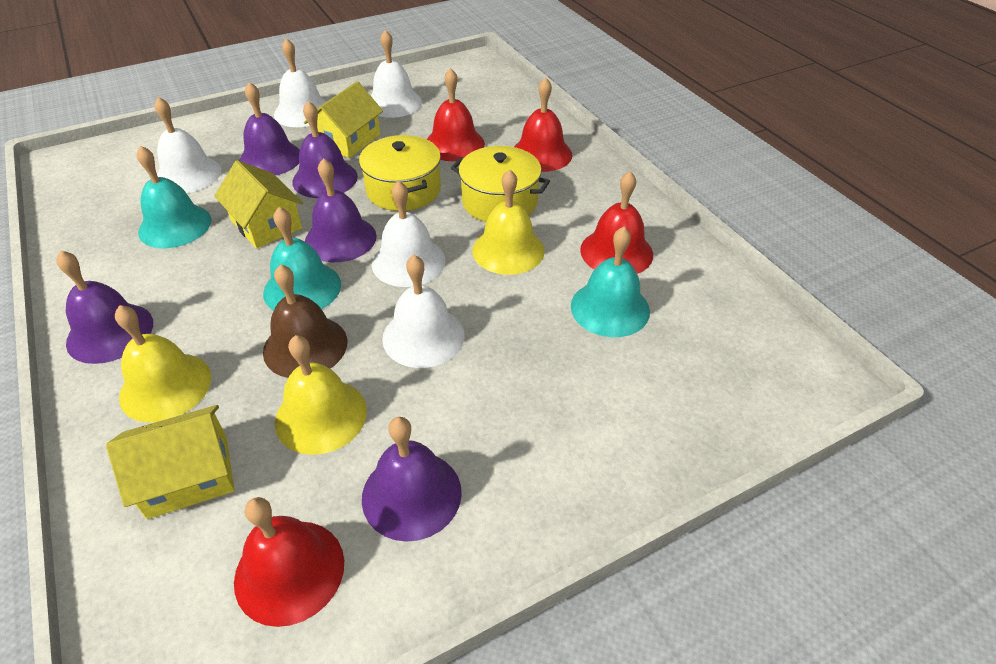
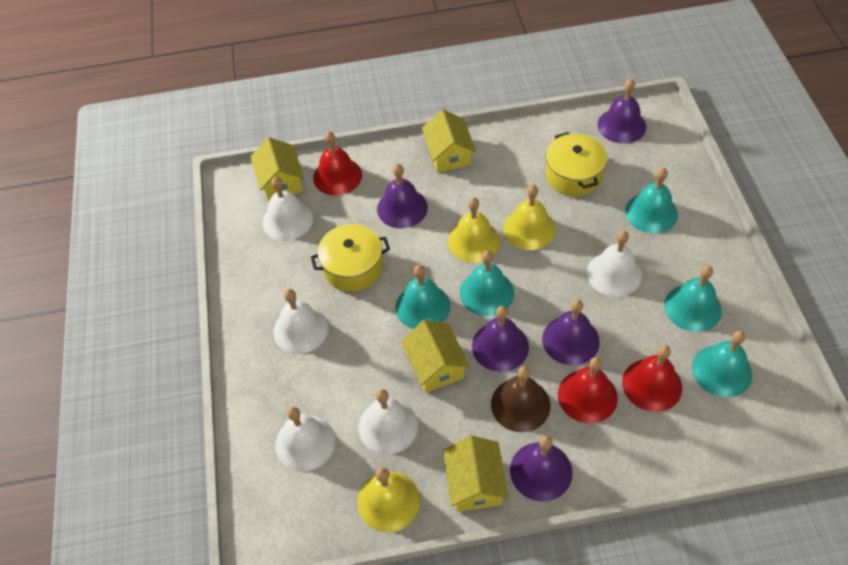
red bell: [234,497,344,627] [427,68,485,161] [514,77,572,172] [580,171,653,274] = 4 -> [313,131,362,195] [558,357,618,423] [622,345,682,412] = 3
turquoise bell: [137,146,211,248] [263,207,341,311] [571,227,650,337] = 3 -> [395,265,450,329] [460,250,514,316] [625,168,678,234] [664,265,722,332] [692,331,752,397] = 5
yellow house: [106,405,234,519] [214,160,303,249] [304,81,383,158] = 3 -> [251,137,304,201] [401,320,470,393] [422,110,476,172] [443,435,509,512] = 4

